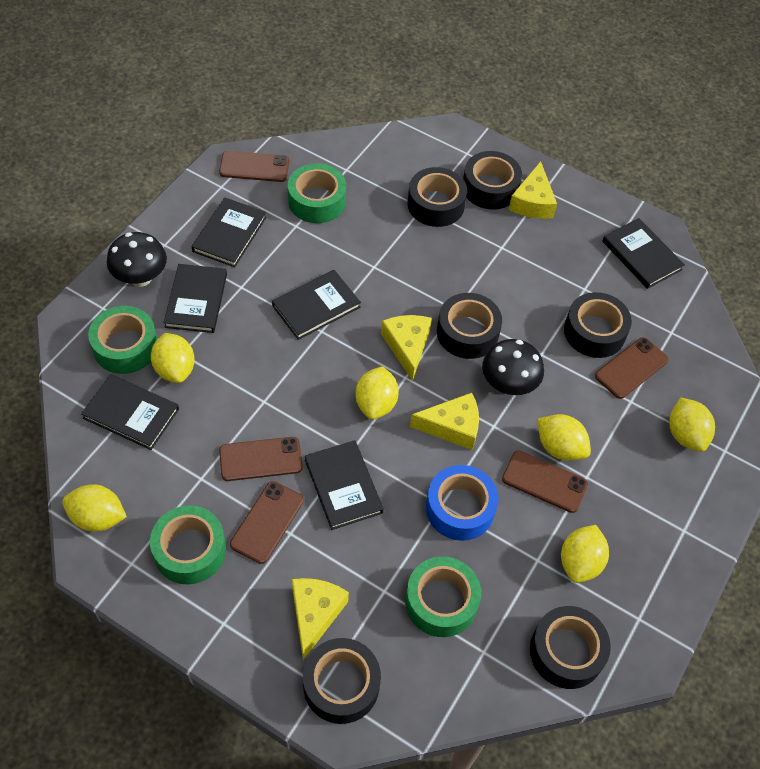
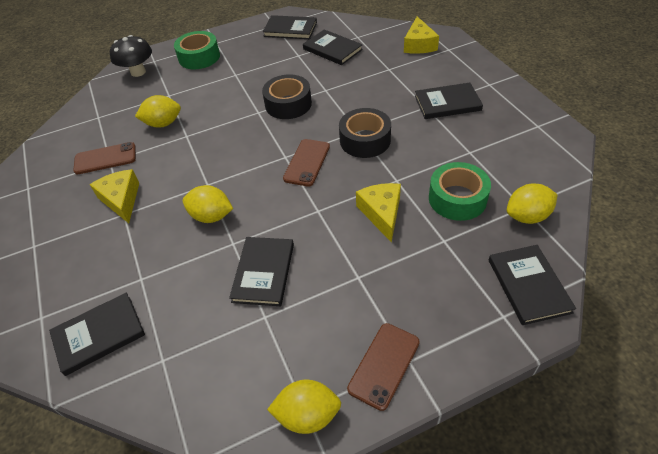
black mushroom: [107,232,167,287] [482,339,544,395] = 2 -> [110,35,152,77] = 1
black tape: [303,638,381,724] [407,167,467,227] [437,293,502,359] [463,151,522,210] [530,606,611,689] [564,292,632,358] = 6 -> [262,74,312,119] [339,108,391,158] = 2
blue tape: [426,465,498,541] = 1 -> none = 0
brown phone: [219,151,289,182] [219,437,303,481] [230,481,304,564] [502,450,588,513] [595,337,669,399] = 5 -> [73,142,136,174] [283,139,330,187] [347,323,420,411] = 3
green tape: [88,306,157,374] [150,505,226,584] [288,163,346,223] [405,556,481,637] = 4 -> [174,31,220,69] [429,162,491,221] = 2
yellow cheese: [292,578,349,660] [381,315,432,382] [410,393,479,450] [508,161,557,219] = 4 -> [89,169,139,223] [356,183,401,243] [404,16,439,54] = 3
yellow lemon: [62,484,127,532] [151,333,195,383] [355,366,399,419] [538,414,591,461] [561,525,609,583] [669,397,715,452] = 6 -> [135,95,181,128] [183,185,233,223] [267,380,341,434] [507,183,557,224] = 4

